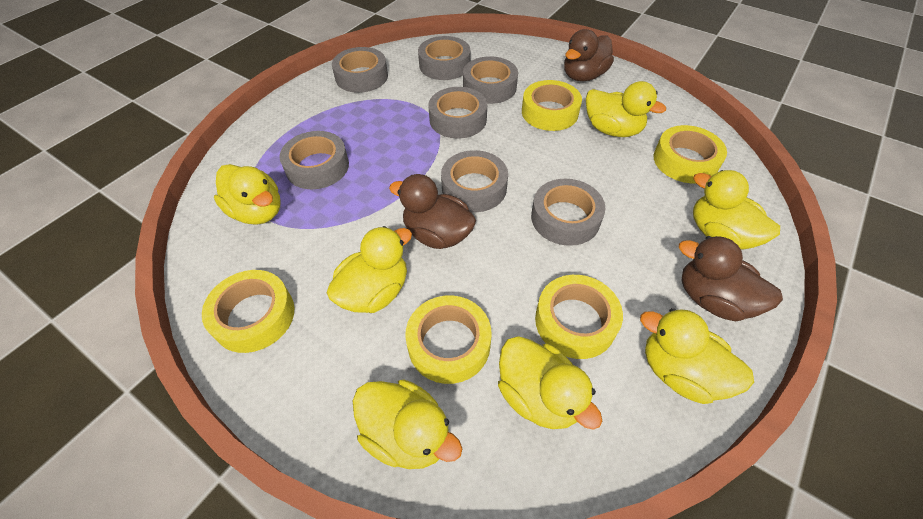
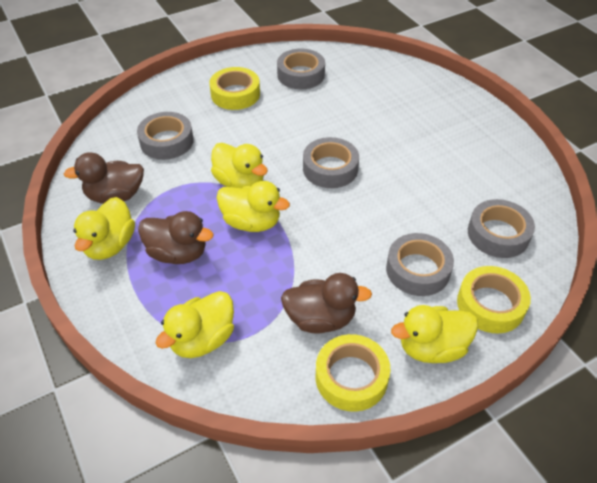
grey tape: [279,131,349,189] [332,47,388,93] [418,36,470,80] [429,87,487,138] [441,150,508,212] [463,56,518,104] [531,179,605,246] = 7 -> [137,112,194,160] [277,48,325,89] [303,137,359,188] [386,233,454,296] [468,199,535,258] = 5
yellow duck: [214,164,280,225] [327,226,412,313] [353,379,462,469] [498,336,602,430] [586,81,666,137] [640,308,754,404] [693,170,780,250] = 7 -> [73,197,135,260] [156,291,234,358] [211,143,268,188] [217,181,290,232] [391,305,478,363] = 5
yellow tape: [202,270,295,353] [405,295,492,384] [522,80,582,131] [535,275,623,359] [654,125,727,183] = 5 -> [209,67,260,110] [316,334,390,412] [457,266,531,333] = 3

